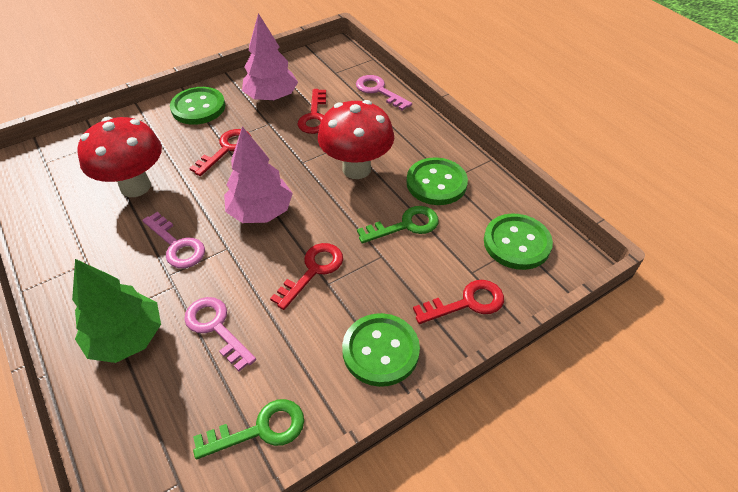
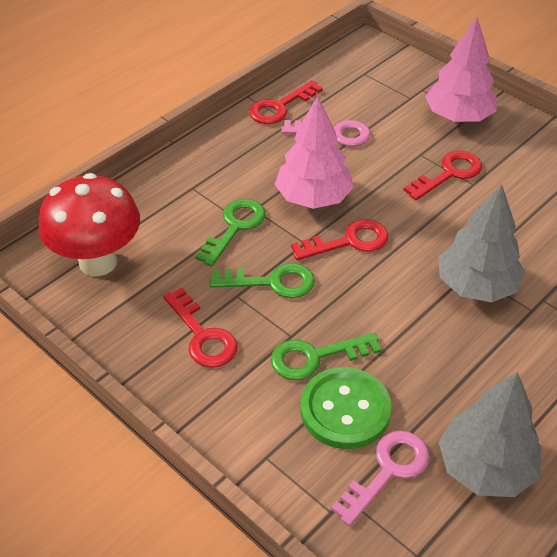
green button: [170,87,225,125] [342,313,420,387] [406,157,468,205] [484,214,553,270] = 4 -> [300,367,392,449] = 1
green key: [193,399,304,459] [357,206,439,243] = 2 -> [195,199,266,267] [210,263,315,298] [271,333,381,380] = 3
green tree: [72,259,161,363] = 1 -> none = 0
grey tree: none = 0 -> [439,184,525,302] [439,372,541,497] = 2
pink key: [142,212,205,268] [184,297,256,371] [356,75,412,110] = 3 -> [281,120,371,146] [331,431,430,526] = 2
red mushroom: [77,117,162,197] [318,100,394,179] = 2 -> [39,173,140,276] = 1

